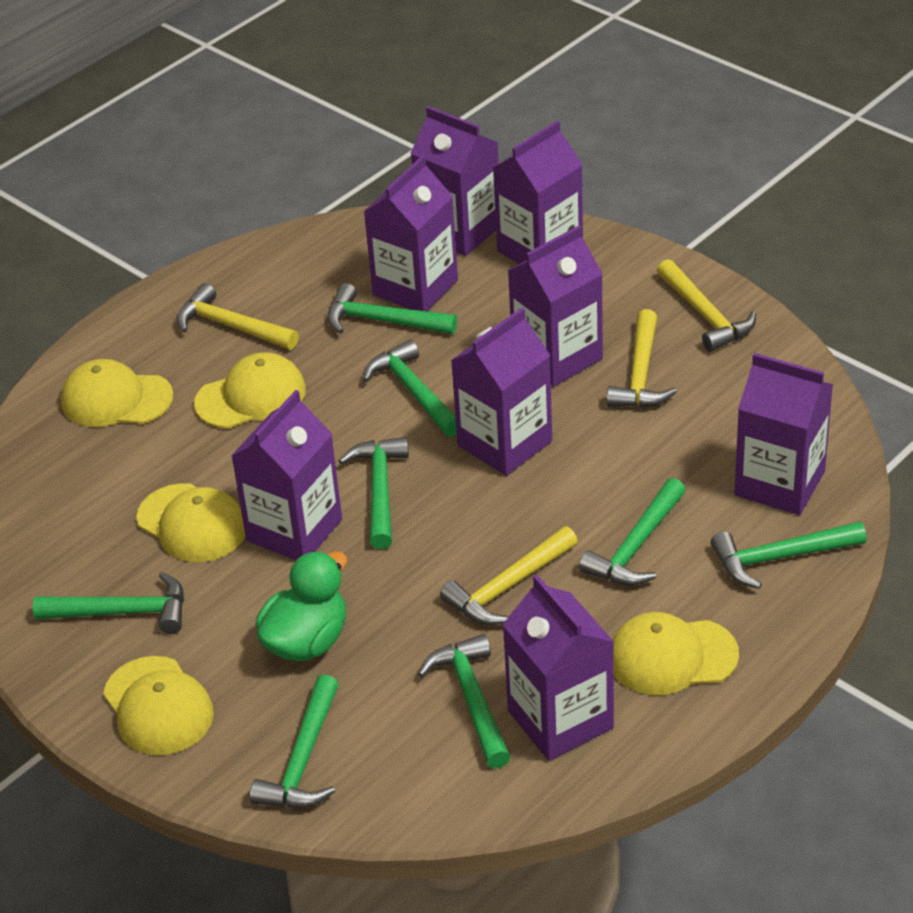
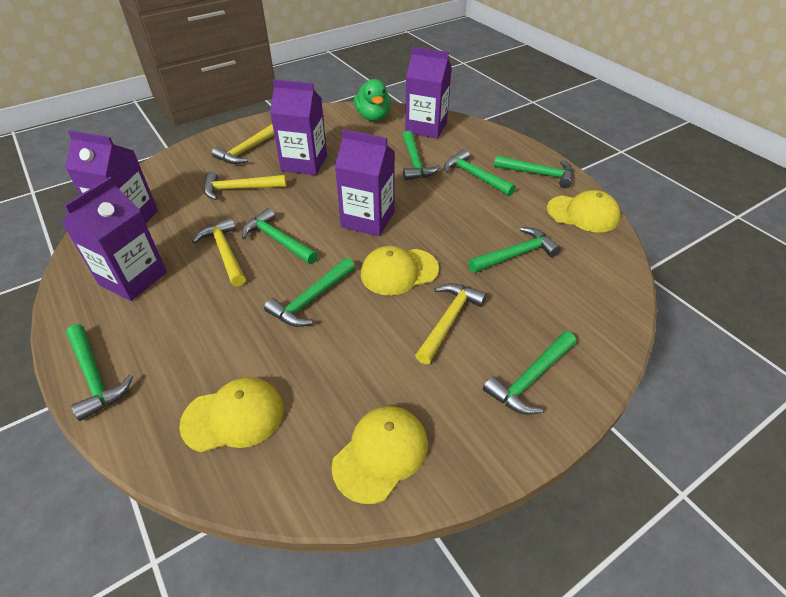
purple carton: [231,390,342,560] [364,155,458,311] [411,106,499,256] [451,308,552,476] [493,120,583,264] [502,575,614,761] [507,226,603,387] [734,353,833,515] = 8 -> [62,177,167,301] [65,130,158,223] [270,79,327,175] [335,129,395,236] [405,47,452,139] = 5
yellow cap: [61,359,173,427] [103,656,214,755] [136,483,245,562] [194,352,306,429] [612,612,739,695] = 5 -> [179,377,284,452] [332,406,428,504] [360,246,439,296] [547,190,621,233] = 4

